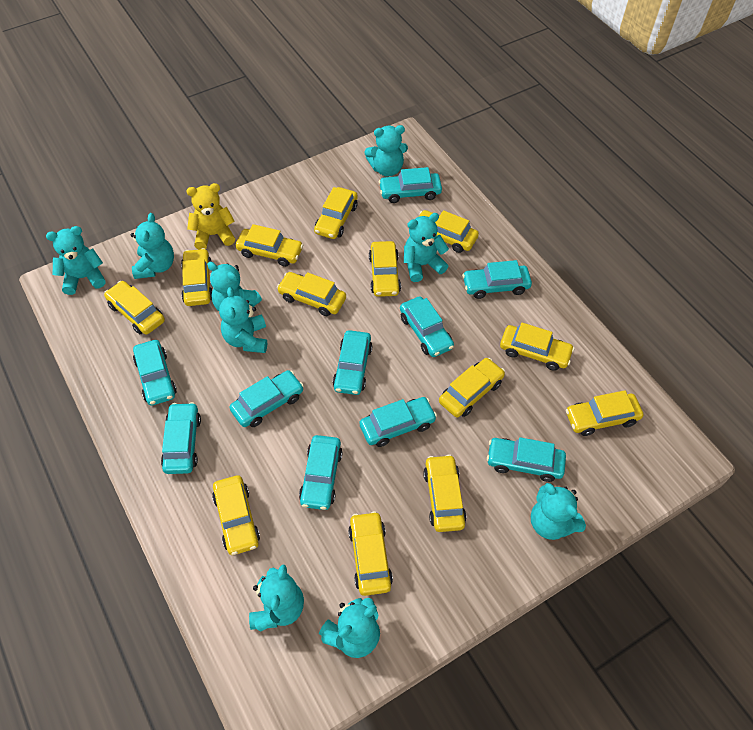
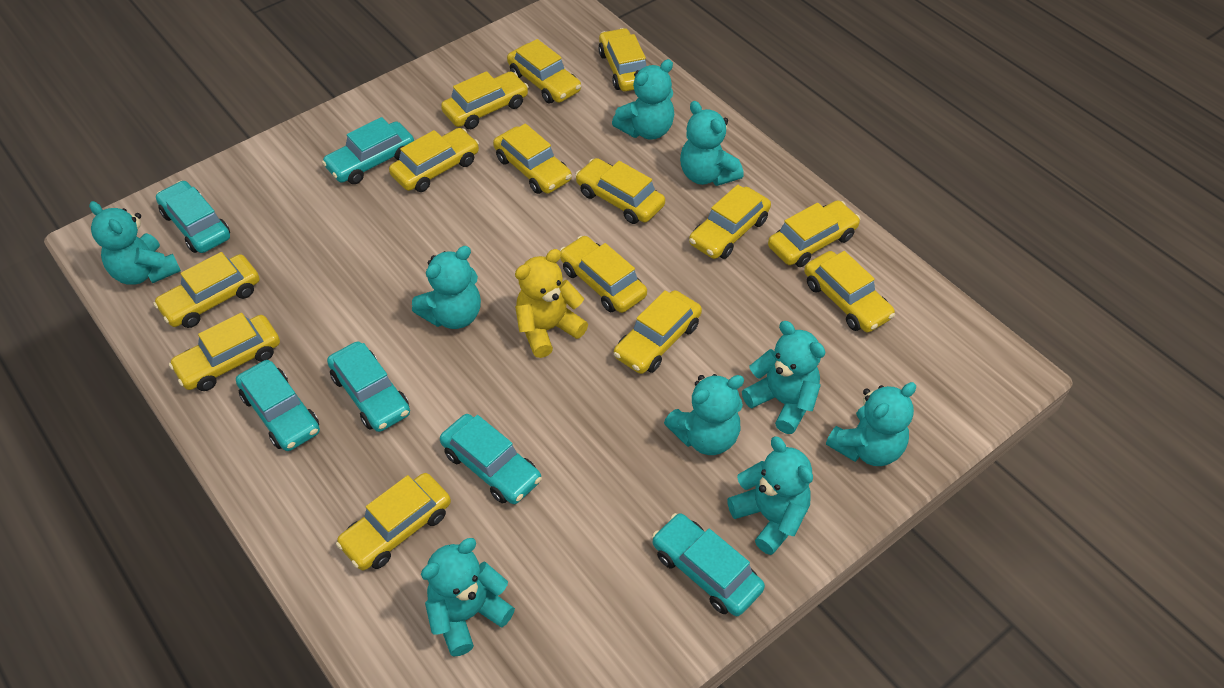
turquoise car: [133,340,177,406] [161,402,201,474] [229,370,304,427] [299,435,343,510] [333,330,372,395] [359,397,437,447] [379,167,442,203] [400,296,454,357] [462,260,532,299] [487,437,566,482] = 10 -> [156,181,230,253] [236,360,320,451] [322,117,414,184] [327,341,410,432] [440,414,542,504] [652,513,765,616] = 6
yellow car: [104,281,165,335] [181,248,212,306] [212,475,260,555] [236,224,303,267] [277,272,346,316] [314,187,358,239] [348,511,393,596] [369,241,401,297] [419,210,479,253] [423,454,466,532] [439,358,505,417] [500,323,574,371] [566,390,644,436] = 13 -> [153,252,259,328] [169,313,280,391] [336,473,451,570] [389,128,479,192] [441,71,529,129] [493,123,572,194] [507,39,581,103] [560,236,647,313] [575,158,665,224] [598,28,646,92] [614,290,702,374] [689,185,771,259] [768,200,860,267] [804,251,895,333] = 14

